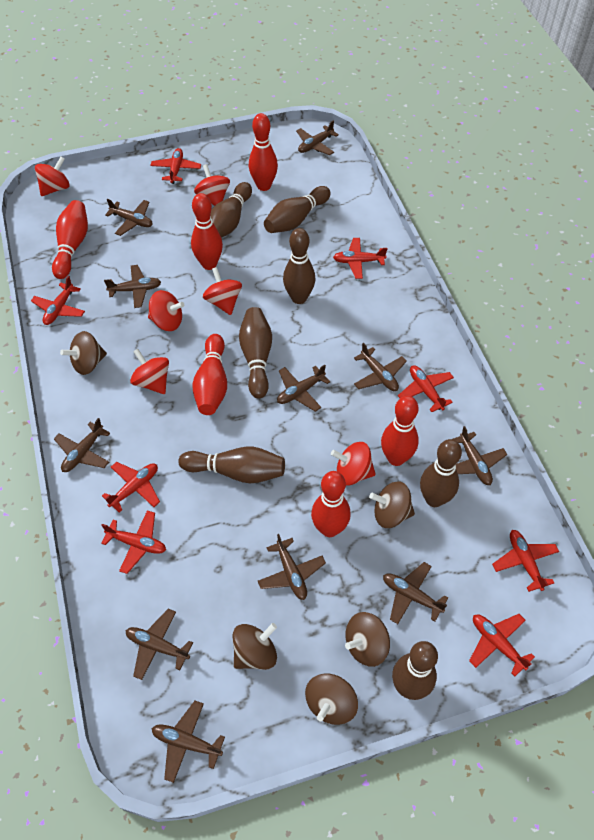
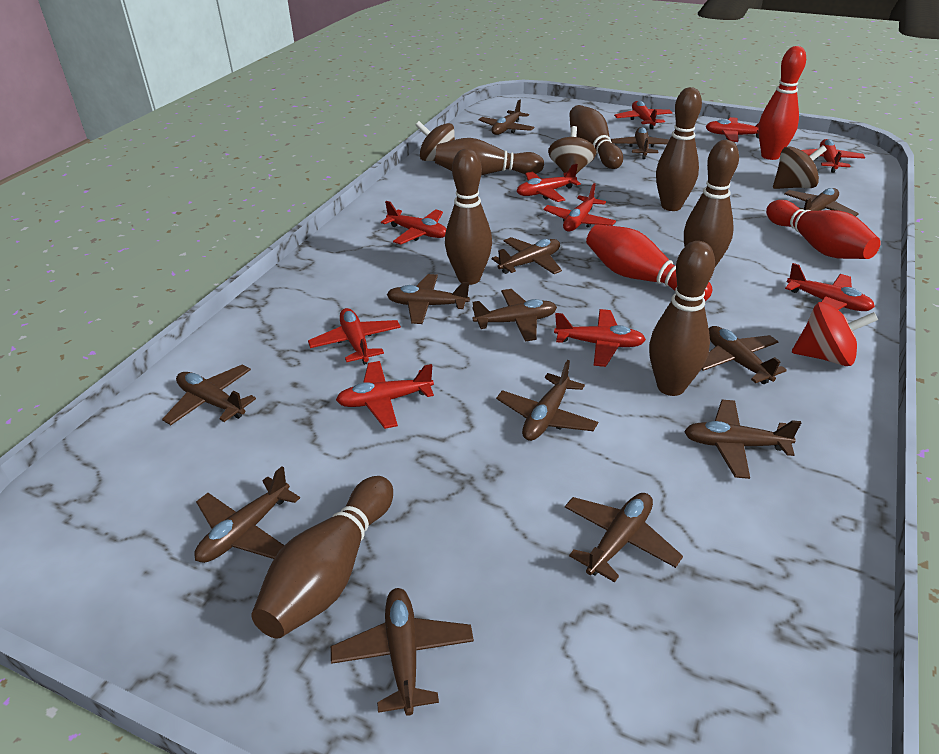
brown plane: [54,418,110,472] [104,265,161,308] [105,199,153,236] [126,609,193,680] [152,701,225,783] [258,534,326,600] [277,365,330,412] [296,120,339,155] [354,343,407,391] [383,562,448,624] [453,426,507,485] = 11 -> [162,365,256,425] [194,466,300,563] [331,588,474,716] [387,274,470,324] [472,289,557,342] [478,100,534,135] [492,237,562,274] [496,360,598,441] [565,493,683,582] [611,127,669,159] [684,400,801,479] [701,326,787,384] [784,188,859,217] = 13
brown spinning top: [60,331,107,375] [233,623,277,670] [305,673,358,725] [345,612,390,667] [369,482,415,528] = 5 -> [416,121,455,161] [548,126,596,174] [773,145,827,189] = 3
red bowling pin: [52,200,88,279] [191,193,223,270] [192,334,227,415] [249,113,278,191] [311,471,351,537] [381,396,419,466] = 6 -> [586,224,713,301] [758,46,806,160] [766,200,881,259] = 3
red plane: [31,276,85,325] [101,510,166,574] [102,462,160,512] [150,148,201,184] [333,238,387,279] [398,365,454,412] [469,614,535,677] [492,530,559,592] = 8 -> [308,308,401,365] [336,361,434,429] [381,201,446,244] [517,164,581,202] [543,183,616,231] [554,309,646,367] [614,101,673,129] [705,117,759,142] [785,263,875,311] [801,139,865,173] = 10
red spinning top: [35,157,70,196] [130,349,169,394] [148,290,184,331] [194,164,230,206] [203,267,242,315] [331,442,376,486] = 6 -> [792,302,878,366] = 1

